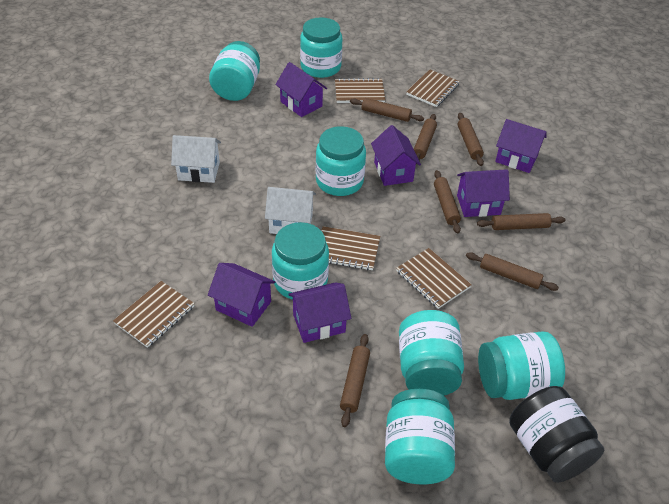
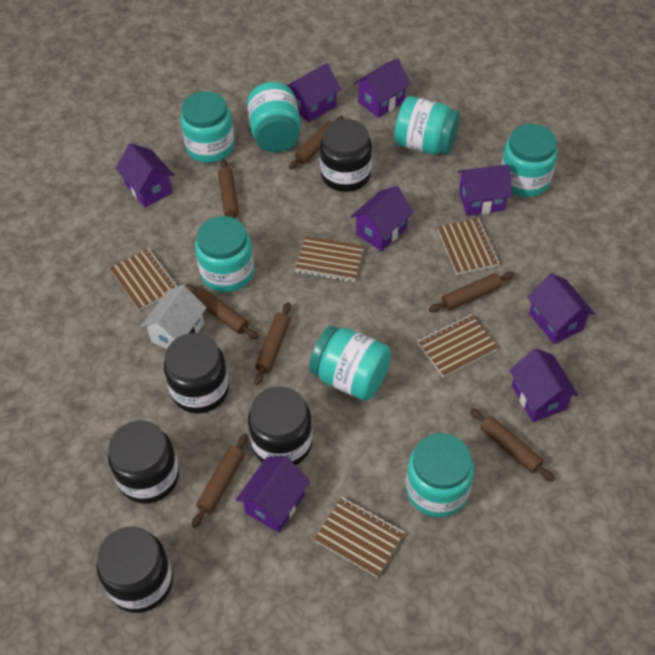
black jar: [509,386,604,483] = 1 -> [96,527,173,613] [108,420,179,504] [164,333,229,414] [248,386,312,465] [320,119,372,192] = 5
purple house: [208,263,275,327] [275,62,327,117] [288,282,351,343] [371,125,421,186] [457,169,510,217] [495,119,547,173] = 6 -> [115,143,174,208] [236,456,311,533] [287,63,341,122] [351,186,414,251] [354,58,411,118] [457,165,512,216] [509,348,579,422] [527,273,595,344] = 8
white house: [171,135,221,183] [265,187,316,234] = 2 -> [141,285,207,349] = 1

